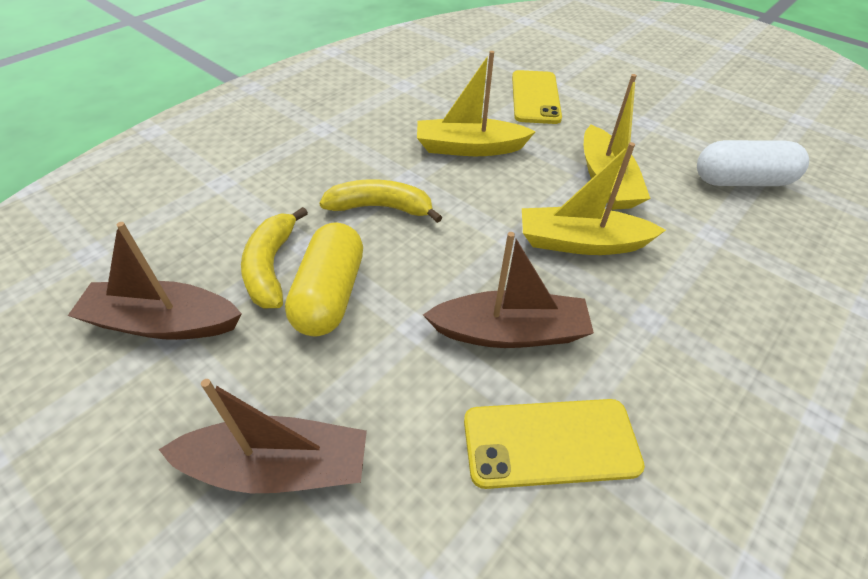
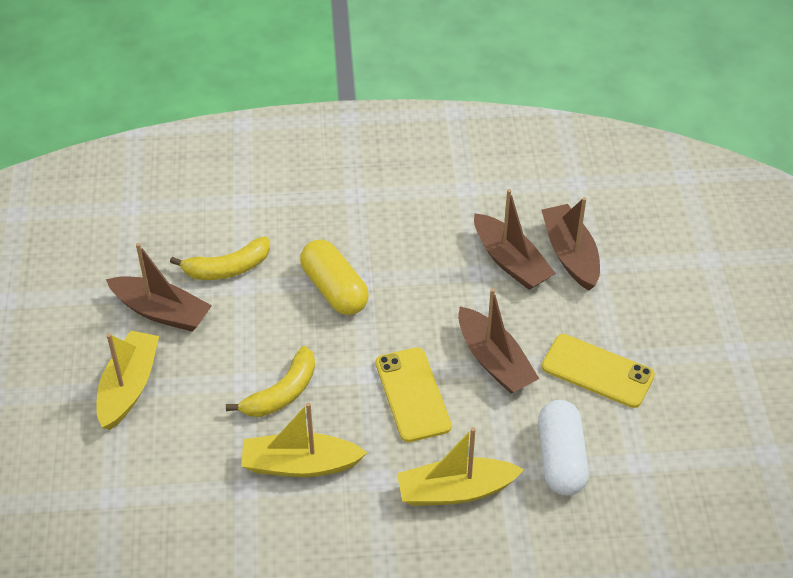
brown boat: [68,222,242,340] [158,379,367,493] [423,232,594,348] = 3 -> [106,243,212,331] [458,288,539,394] [474,189,556,290] [542,197,600,290] = 4

